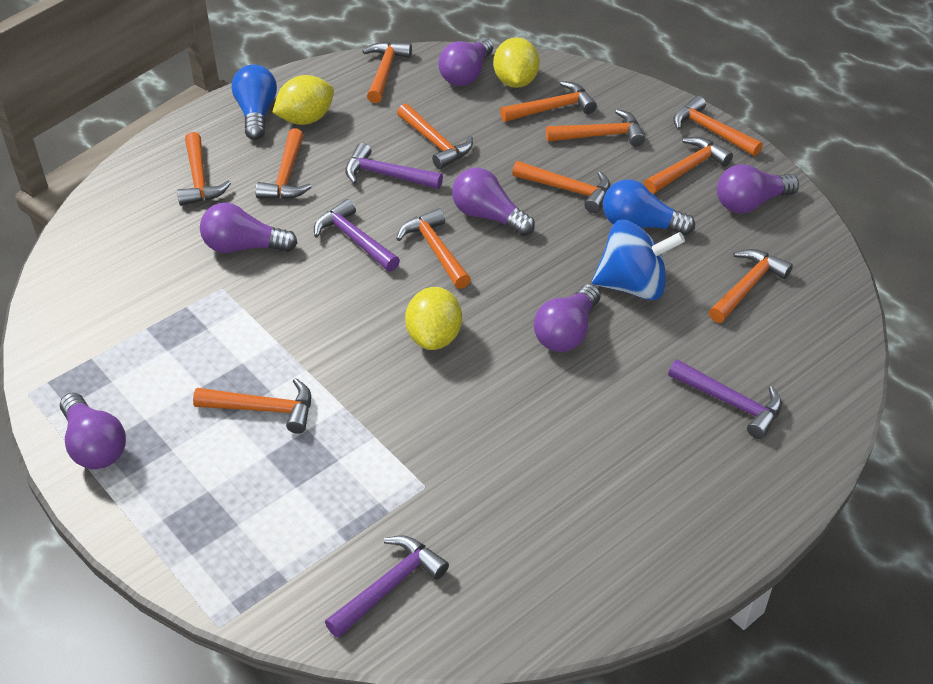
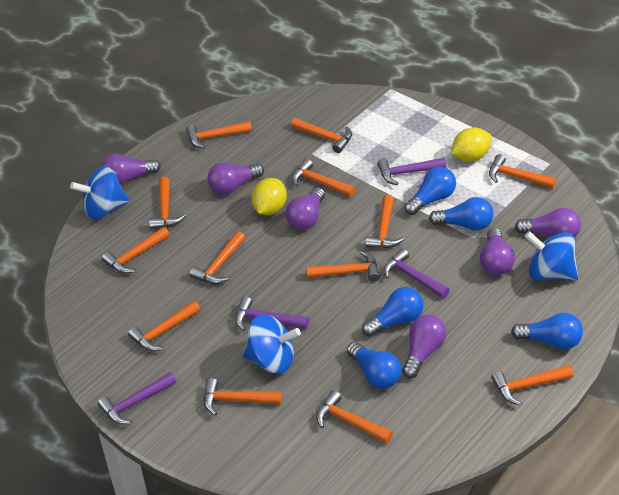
blue light bulb: [232,65,277,140] [603,179,695,235] = 2 -> [347,342,401,389] [362,287,423,337] [404,167,456,215] [429,197,493,231] [511,313,583,350] = 5
blue spinning top: [592,220,685,300] = 1 -> [70,166,129,220] [242,314,301,374] [525,231,578,280] = 3
orange hammer: [177,132,231,206] [193,378,311,434] [255,128,312,199] [362,42,412,103] [396,208,471,289] [397,103,473,169] [500,81,597,122] [512,161,610,213] [546,109,645,147] [644,137,733,194] [673,96,763,156] [709,249,793,323] = 12 -> [102,227,170,274] [128,301,200,351] [149,177,186,230] [186,121,252,149] [190,231,245,284] [204,378,282,416] [291,118,352,153] [292,159,355,197] [306,251,380,282] [316,390,393,444] [365,195,404,248] [489,154,557,188] [491,365,573,405] = 13
yellow lemon: [272,75,334,125] [405,287,462,350] [493,37,540,88] = 3 -> [251,178,287,215] [451,127,492,162] = 2

